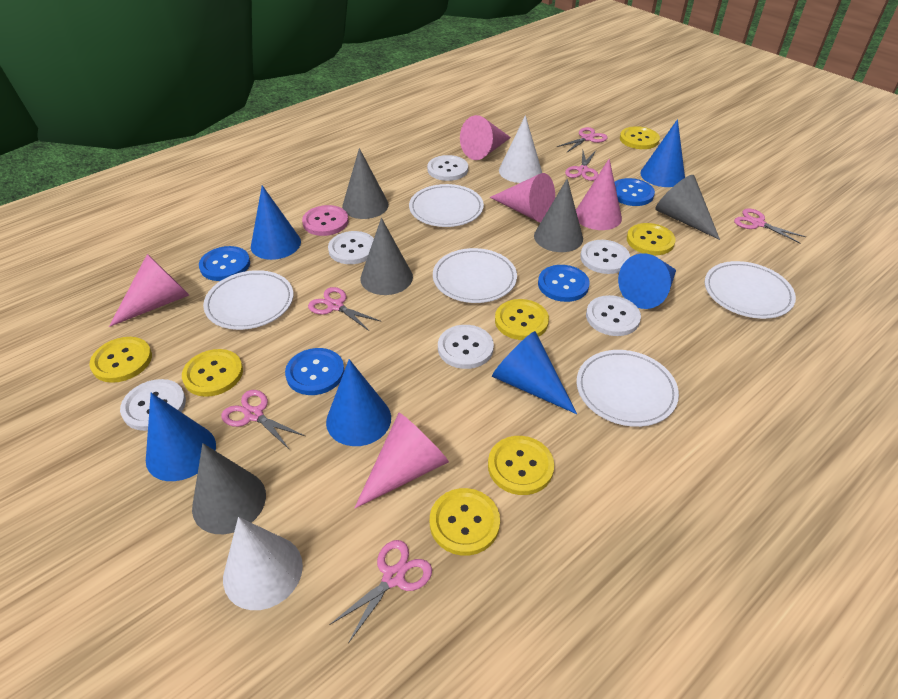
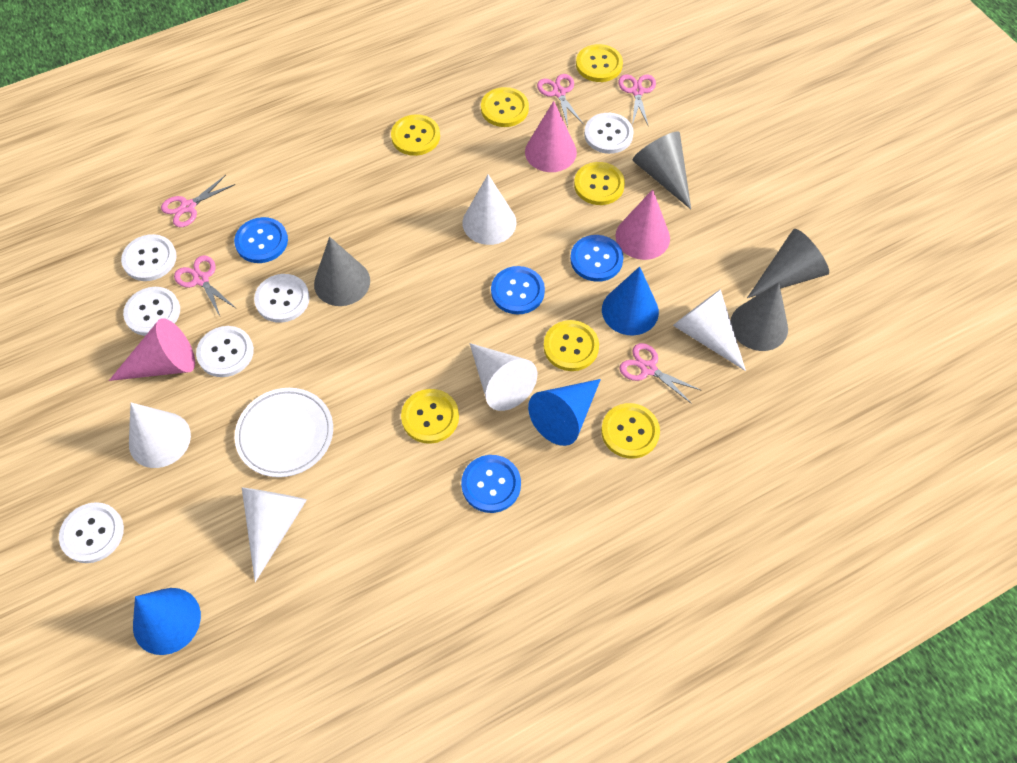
blue cone: [146,393,216,481] [251,185,301,260] [326,359,391,446] [492,331,577,414] [618,253,676,309] [640,119,685,187] = 6 -> [133,588,201,655] [528,379,601,446] [602,266,659,336] = 3
grey cone: [192,443,266,534] [342,148,389,219] [360,218,413,295] [534,179,583,252] [655,175,720,240] = 5 -> [314,237,370,306] [633,131,691,209] [731,282,788,351] [747,229,829,298] = 4
pink button: [302,205,349,236] = 1 -> none = 0
pink cone: [109,254,189,327] [354,413,449,509] [460,115,511,160] [490,173,555,223] [576,158,622,230] = 5 -> [109,318,195,381] [525,101,577,172] [615,189,670,260] = 3
pink scissors: [221,390,305,450] [308,287,380,331] [329,540,432,643] [557,127,608,153] [565,151,598,181] [734,209,806,244] = 6 -> [161,175,235,227] [174,255,237,316] [537,74,583,127] [618,74,656,127] [620,343,702,404] = 5
white cone: [223,517,303,610] [499,115,542,183] = 2 -> [129,403,191,468] [242,488,307,582] [463,175,517,245] [470,343,537,411] [673,289,746,371] = 5
white plate: [203,270,293,330] [409,184,484,227] [433,248,517,303] [577,350,679,427] [705,261,796,319] = 5 -> [235,388,333,477] = 1

